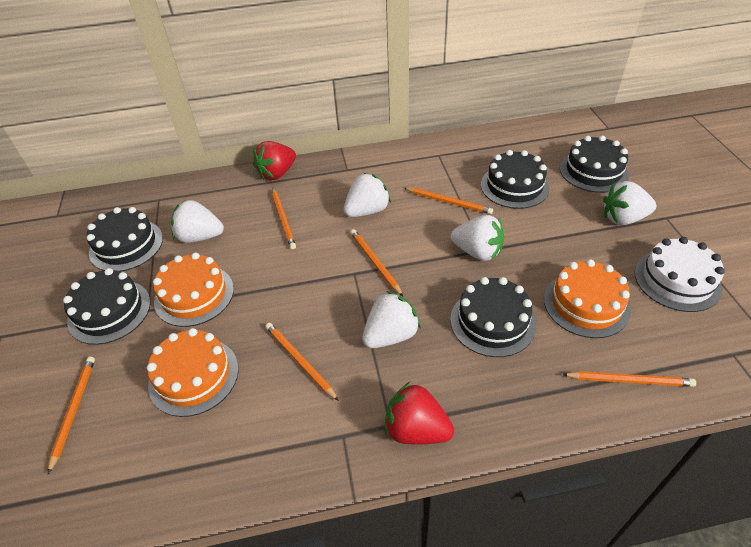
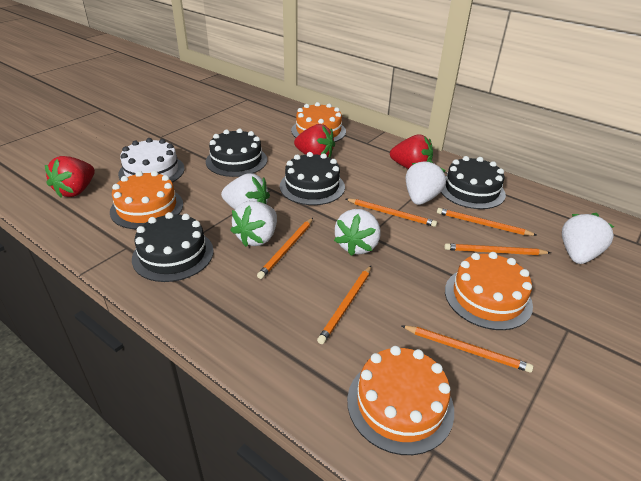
black cake: [63,268,151,345] [87,207,163,272] [450,277,536,357] [481,150,549,209] [560,136,629,193] = 5 -> [132,212,214,282] [206,128,267,177] [280,152,345,205] [441,156,506,209] = 4
orange cake: [147,328,239,417] [153,253,234,327] [544,259,631,338] = 3 -> [110,171,183,229] [291,102,346,142] [347,346,454,455] [445,252,533,330] = 4
red strawberry: [253,141,296,180] [384,381,454,444] = 2 -> [45,156,95,198] [294,124,335,158] [390,134,433,169] = 3

